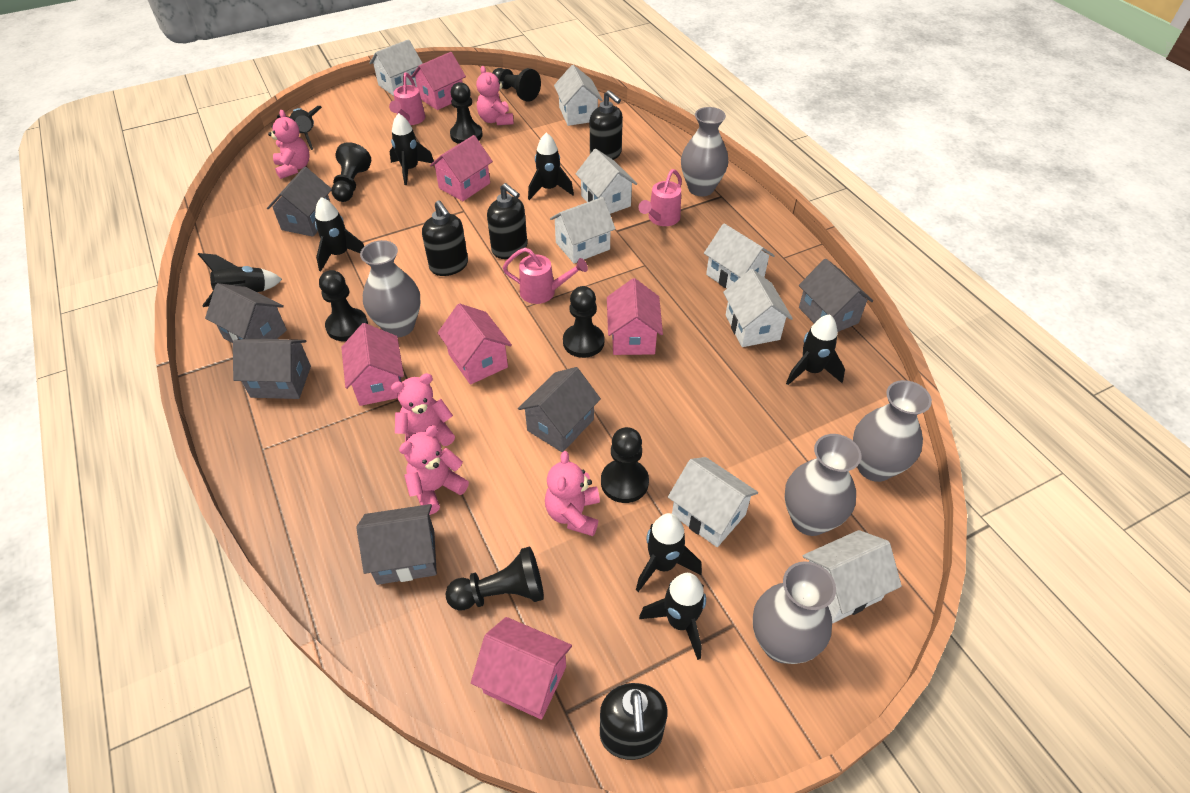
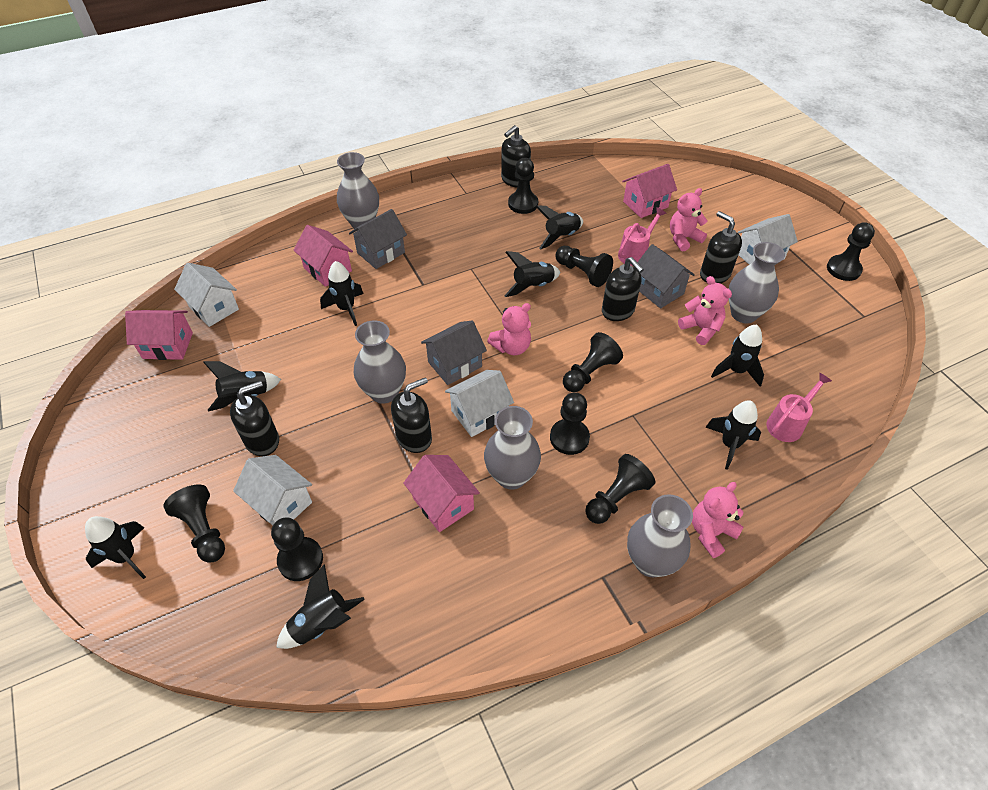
black pawn: [319,270,368,341] [332,142,371,202] [446,547,544,610] [450,82,483,144] [492,68,541,102] [563,286,604,358] [601,427,649,503] = 7 -> [163,484,225,563] [271,517,323,581] [508,158,538,214] [550,392,590,455] [555,246,613,287] [563,332,623,392] [585,454,655,524] [827,222,875,281] = 8
black soap dispenser: [422,200,468,276] [487,183,527,259] [590,90,623,160] [600,683,668,760] = 4 -> [230,381,279,456] [391,377,432,453] [501,125,531,188] [602,257,644,321] [700,211,742,284] = 5
grey house: [205,283,287,343] [233,338,311,399] [267,167,332,237] [356,504,437,585] [518,367,601,452] [799,259,873,332] = 6 -> [349,209,407,269] [421,320,487,385] [634,244,695,309] = 3
pink house: [341,323,404,406] [411,52,466,110] [430,135,493,201] [438,303,512,385] [471,617,572,720] [607,278,663,355] = 6 -> [125,310,193,360] [293,225,353,287] [403,455,480,532] [622,164,677,218] = 4
pink teddy bear: [268,110,310,179] [391,373,455,446] [399,425,469,515] [476,66,514,125] [545,451,600,536] = 5 -> [487,303,531,355] [670,188,707,251] [678,276,732,345] [692,482,744,558] = 4
pink watering can: [389,72,425,125] [503,248,588,304] [639,169,682,226] = 3 -> [618,207,666,266] [766,373,832,442] = 2
white house: [370,39,423,96] [550,197,616,263] [554,65,602,126] [576,149,637,214] [668,457,758,547] [704,223,775,288] [723,269,793,347] [802,530,902,623] = 8 -> [174,263,239,327] [233,455,312,525] [445,370,514,437] [737,214,798,264] = 4

